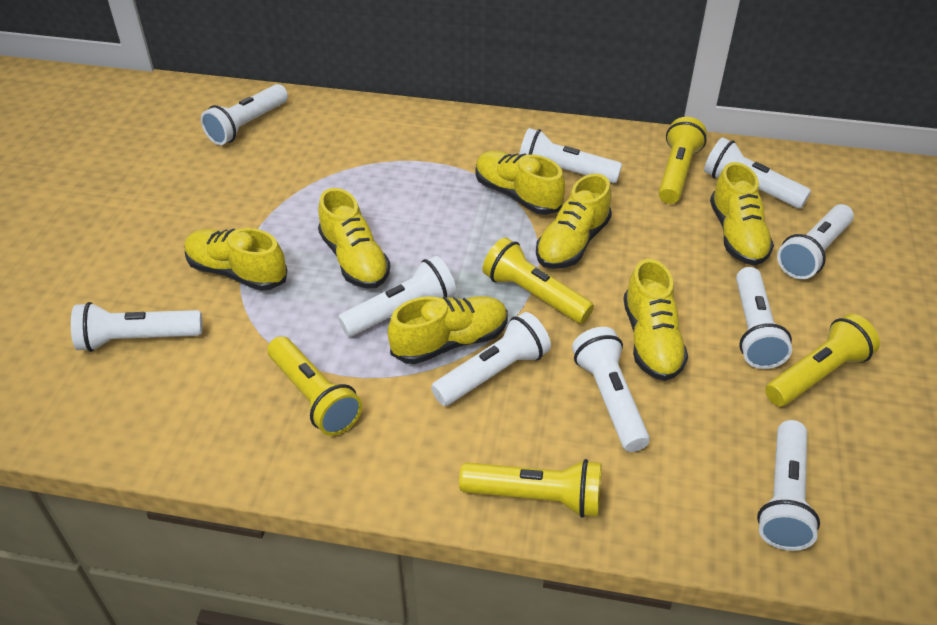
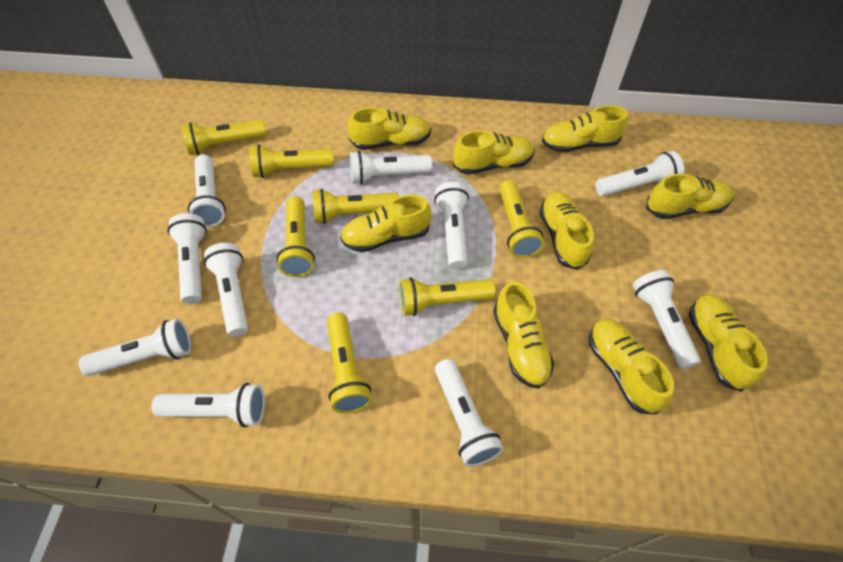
yellow flashlight: [267,336,362,436] [459,459,601,518] [483,237,594,324] [658,117,707,204] [765,314,880,407] = 5 -> [181,120,267,155] [250,144,334,178] [277,196,315,277] [312,189,399,224] [327,313,372,413] [399,277,496,316] [499,180,544,258] = 7
yellow shoe: [185,228,287,291] [318,188,390,289] [387,296,508,364] [476,151,565,215] [536,174,612,269] [623,259,688,381] [710,162,774,266] = 7 -> [340,195,431,252] [348,107,431,150] [453,130,535,175] [493,282,554,389] [539,191,594,270] [542,105,628,153] [589,318,674,414] [646,174,734,219] [689,294,768,392] = 9

